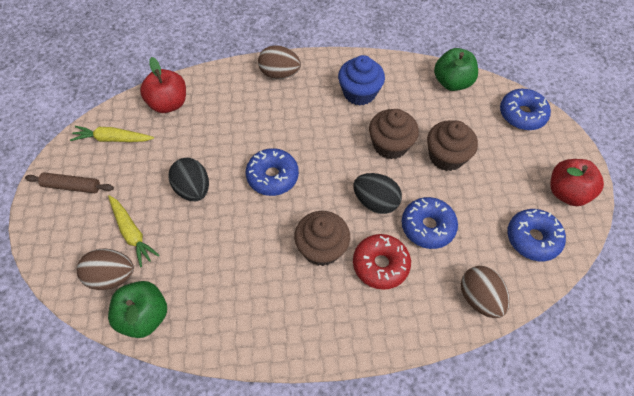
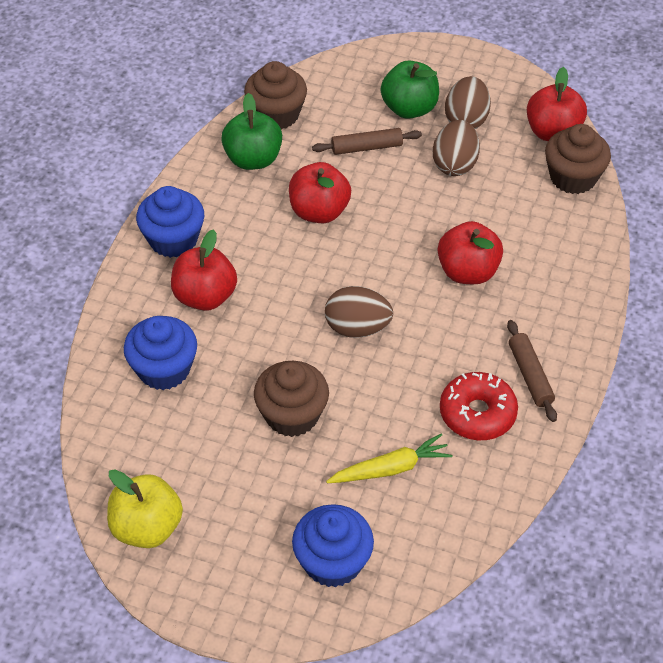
black egg: [168,158,209,201] [353,173,402,214] = 2 -> none = 0
blue cupcake: [338,55,385,105] = 1 -> [124,316,197,390] [136,186,204,258] [292,504,374,587] = 3
blue donut: [246,148,299,196] [402,197,458,249] [500,89,551,130] [507,209,566,261] = 4 -> none = 0
brown rolling pin: [25,172,114,193] = 1 -> [312,128,422,155] [507,320,557,422] = 2
red apple: [140,57,186,113] [550,159,604,206] = 2 -> [171,229,237,311] [289,162,351,223] [438,221,503,284] [527,67,587,141] = 4
yellow apple: none = 0 -> [107,469,183,548] = 1
yellow carrot: [70,126,154,142] [108,195,160,267] = 2 -> [326,433,453,483] = 1

